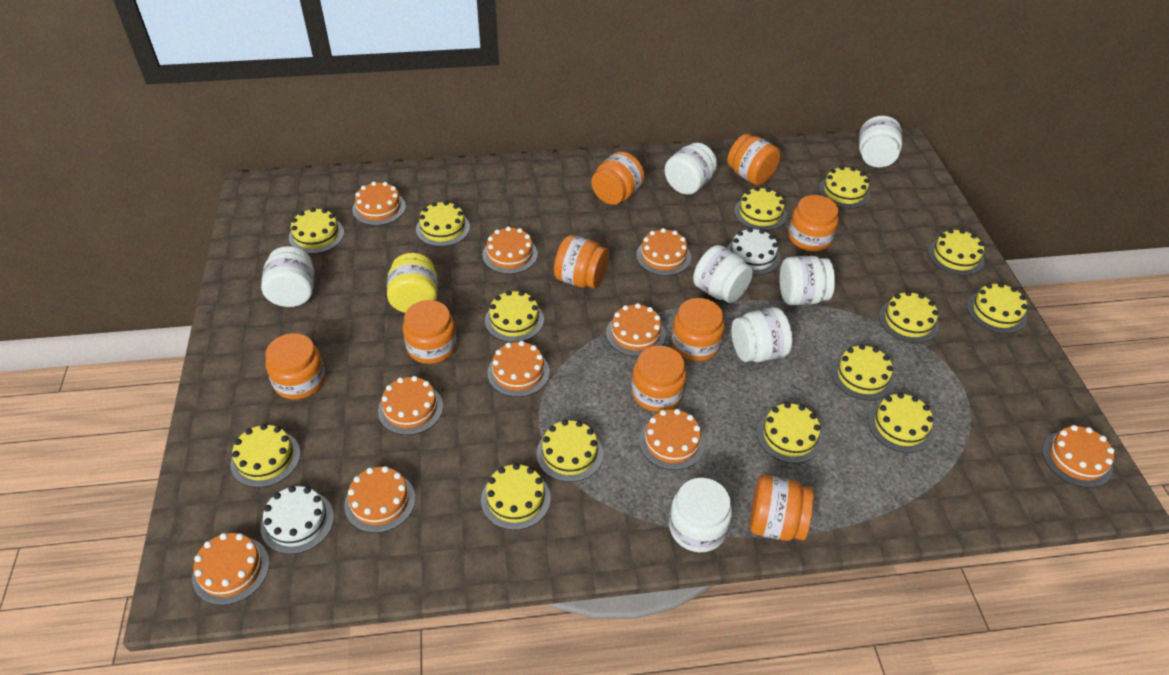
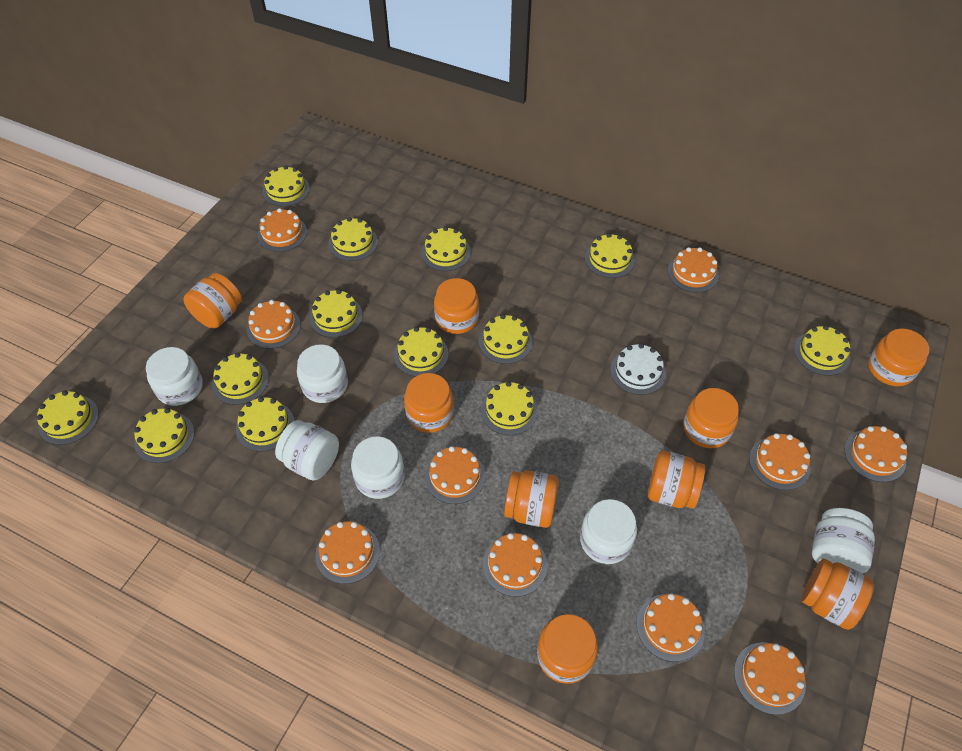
white cake: [261,486,334,554] [727,228,781,275] = 2 -> [610,343,666,395] = 1
white jar: [261,246,314,307] [664,143,717,195] [669,478,732,552] [693,245,753,303] [731,307,793,362] [780,256,835,305] [859,116,903,167] = 7 -> [146,347,203,406] [275,420,339,481] [297,344,348,403] [351,436,405,499] [580,499,637,564] [812,508,875,574] = 6
yellow cake: [231,424,300,488] [289,208,344,254] [416,201,470,247] [481,463,551,530] [485,290,544,342] [537,420,603,482] [734,187,787,231] [757,402,823,463] [819,166,871,209] [831,344,894,401] [868,393,934,453] [879,291,939,343] [928,229,984,276] [967,283,1027,334] = 14 -> [37,390,99,445] [134,408,194,463] [212,353,269,405] [236,397,294,451] [263,165,310,207] [310,289,363,337] [328,217,378,261] [394,327,449,377] [421,227,471,271] [479,314,533,364] [481,381,538,435] [585,233,635,278] [794,325,850,376] = 13
yellow jar: [387,253,438,313] = 1 -> none = 0

